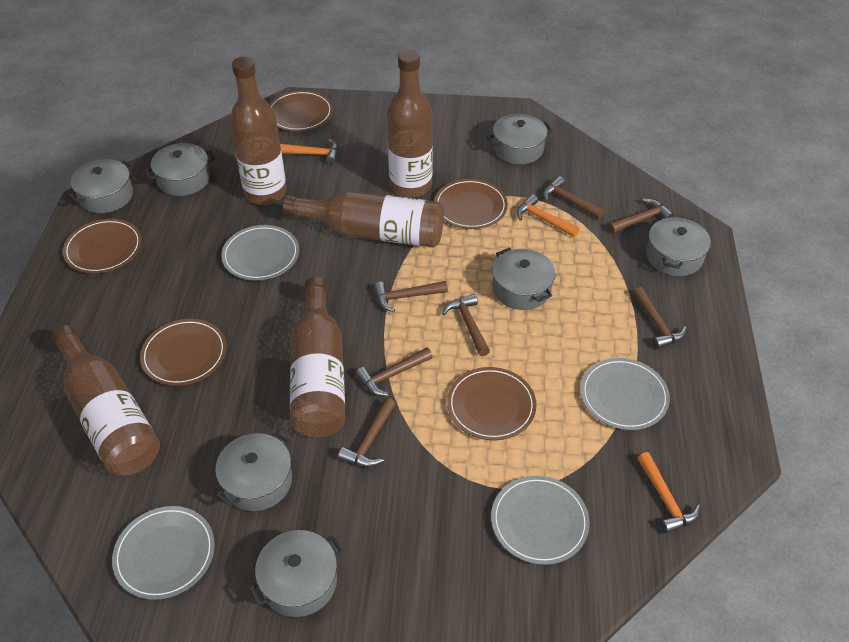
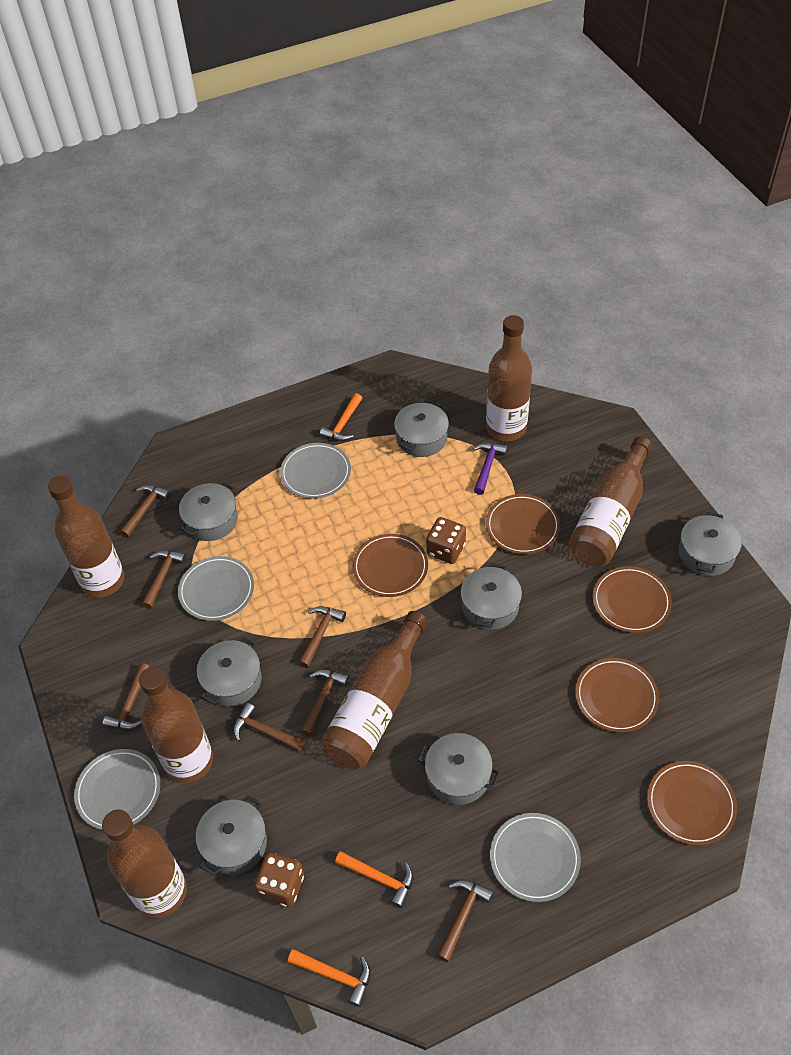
brown bottle: [52,325,160,476] [230,57,287,205] [282,191,444,248] [290,277,345,438] [387,50,433,198] = 5 -> [48,476,124,598] [102,810,187,918] [139,667,213,783] [321,611,427,769] [486,315,532,441] [568,437,652,566] = 6
brown dice: none = 0 -> [254,853,304,907] [426,517,466,564] = 2
purple hammer: none = 0 -> [473,443,508,495] = 1

